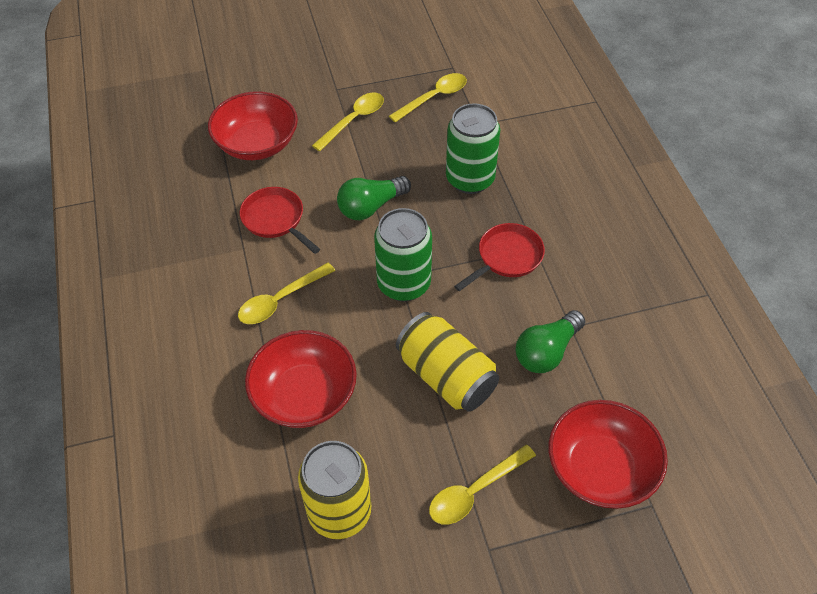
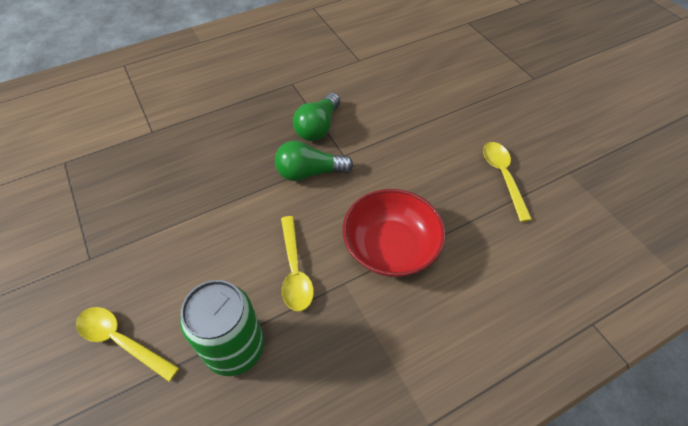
green can: [374,208,432,301] [446,103,500,194] = 2 -> [180,280,264,376] = 1
red bowl: [208,91,298,160] [245,330,357,428] [549,400,668,509] = 3 -> [342,189,446,277] = 1
red pan: [240,187,320,254] [454,223,545,291] = 2 -> none = 0
yellow can: [298,441,371,539] [396,312,499,412] = 2 -> none = 0
yellow spoon: [238,262,335,324] [312,92,384,151] [389,73,467,122] [429,445,536,524] = 4 -> [76,307,179,382] [281,216,314,311] [483,142,532,222] = 3

